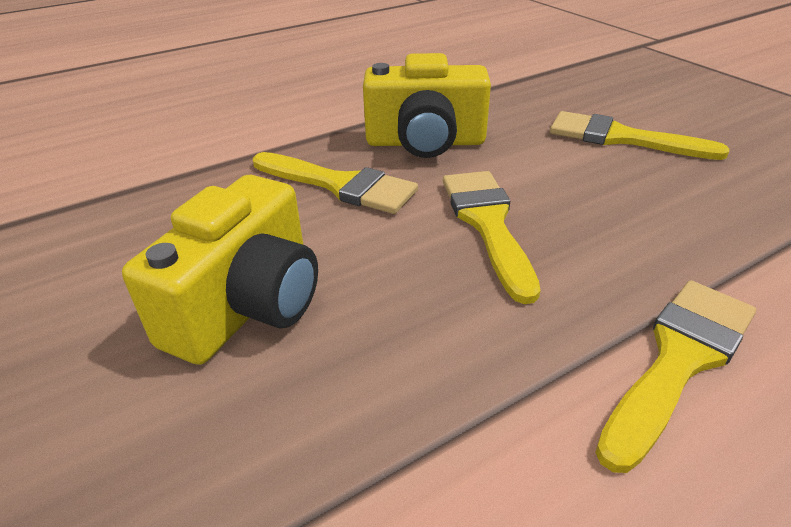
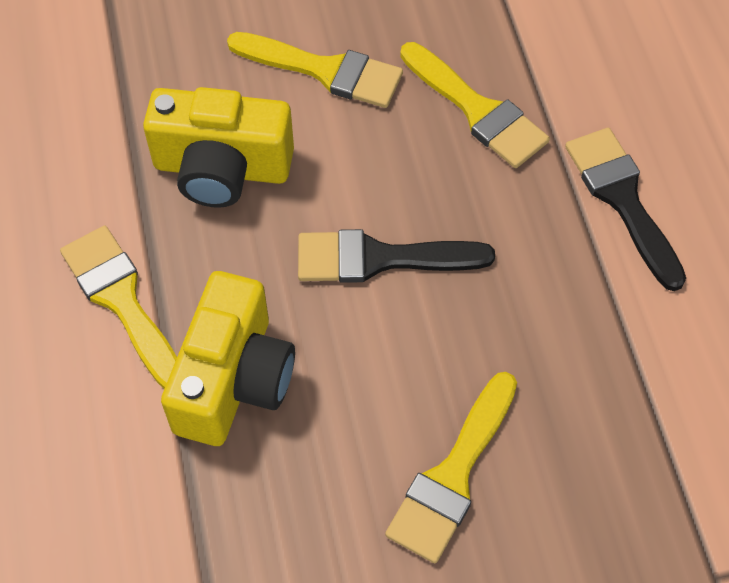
black brush: none = 0 -> [298,229,495,283] [565,128,686,291] = 2

